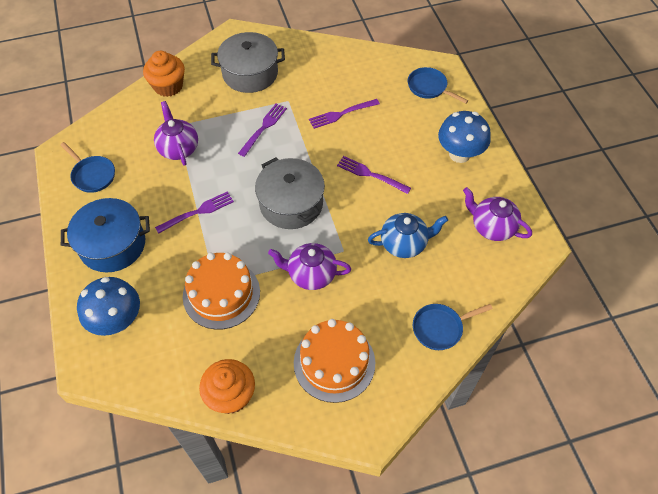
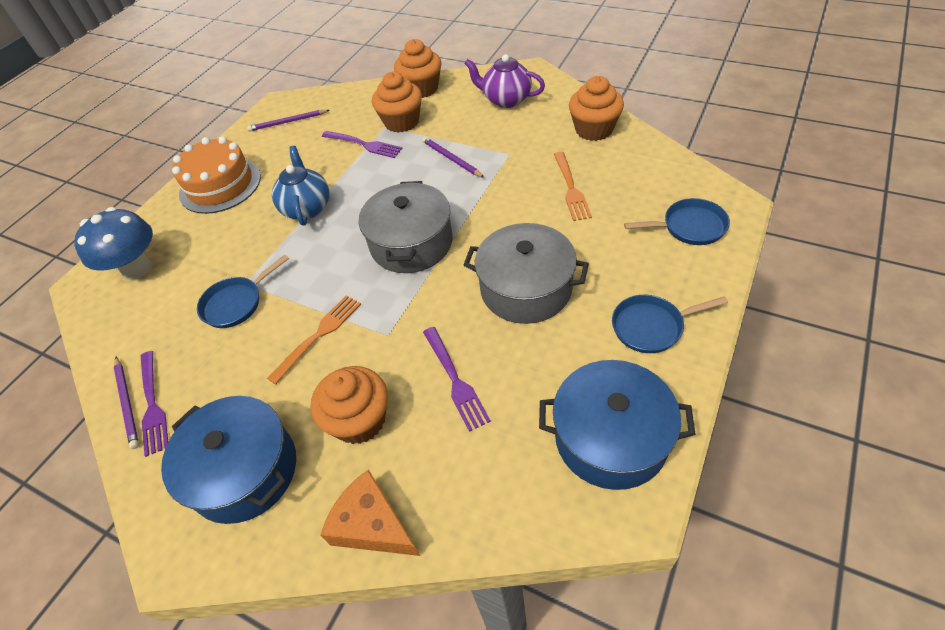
blue mushroom: [77,277,140,336] [438,111,491,163] = 2 -> [74,207,153,280] = 1
blue pot: [61,198,150,272] = 1 -> [161,396,296,524] [539,360,696,490] = 2
orange cake: [183,252,260,330] [294,319,375,403] = 2 -> [172,136,261,214] = 1
orange cheese: none = 0 -> [320,469,420,556] = 1
orange cupcake: [143,51,185,97] [199,359,255,414] = 2 -> [311,366,388,444] [372,72,422,133] [394,39,441,98] [569,76,624,141] = 4
orange fork: none = 0 -> [267,295,361,385] [554,152,592,221] = 2
purple fork: [155,192,234,234] [238,104,287,157] [309,99,380,129] [337,156,411,194] = 4 -> [141,351,168,457] [322,131,403,158] [423,327,491,432] = 3
purple pencil: none = 0 -> [114,357,139,449] [247,110,330,132] [422,137,485,178] = 3
purple teapot: [154,101,198,166] [268,243,351,290] [463,187,532,241] = 3 -> [464,54,545,108] = 1

